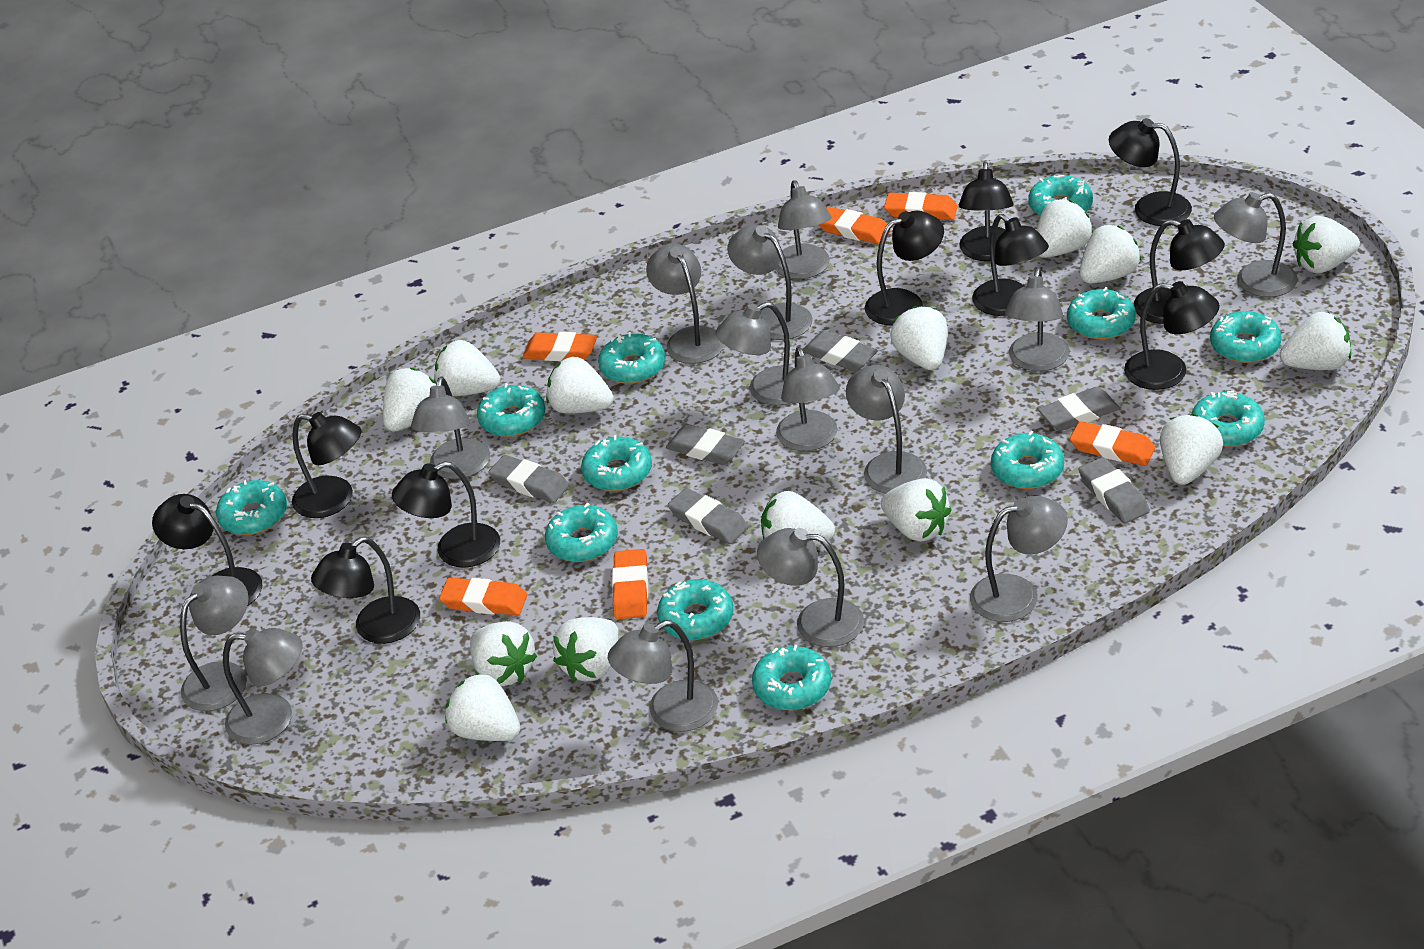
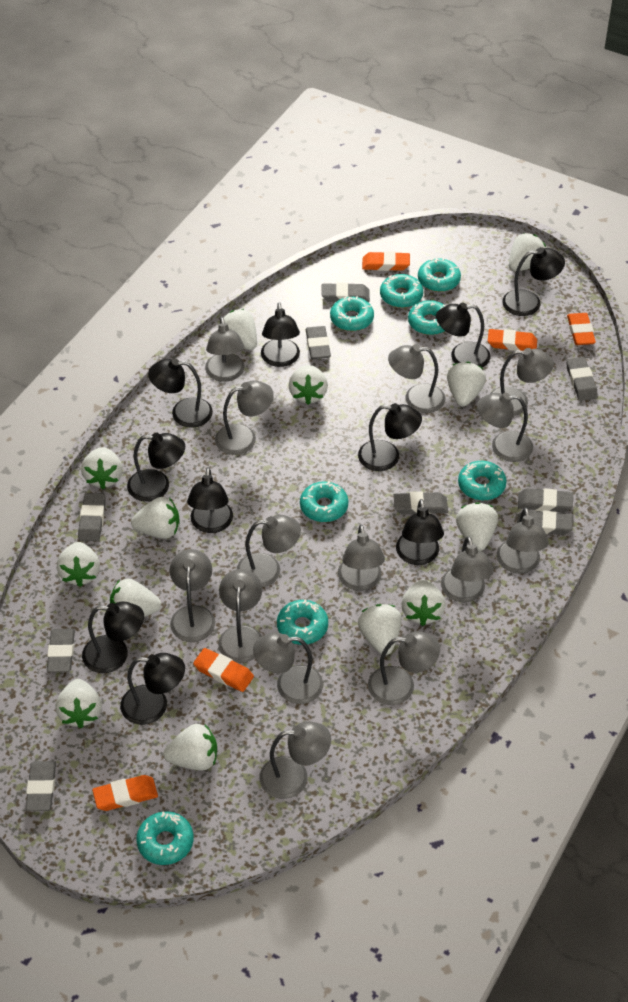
grey eraser: [488,455,570,503] [666,424,745,465] [668,488,748,544] [803,330,878,372] [1038,387,1120,431] [1079,457,1150,523] = 6 -> [25,761,56,811] [47,629,75,672] [78,493,106,541] [306,326,331,359] [321,283,370,302] [394,492,448,514] [517,510,573,535] [518,488,573,512] [566,357,598,401] = 9
orange eraser: [439,578,528,615] [522,332,597,361] [612,549,648,619] [819,206,891,244] [884,192,958,220] [1070,421,1155,466] = 6 -> [92,775,158,811] [193,648,254,692] [362,251,410,271] [488,329,537,351] [567,313,596,345] = 5
turquoise donut: [216,480,287,535] [477,383,545,437] [545,503,618,562] [581,435,652,491] [598,332,666,384] [657,579,733,640] [752,645,831,710] [991,431,1064,489] [1029,175,1093,216] [1067,287,1136,340] [1191,391,1265,447] [1210,311,1282,363] = 12 -> [136,811,193,865] [277,599,328,645] [300,481,348,522] [330,296,374,331] [380,274,423,308] [408,300,445,335] [418,258,461,292] [458,461,506,501] = 8
white strawberry: [383,368,436,432] [434,340,500,396] [446,673,520,741] [470,621,537,686] [546,357,613,414] [553,617,619,682] [761,491,835,546] [881,478,952,542] [890,306,948,370] [1037,200,1093,258] [1080,225,1141,284] [1160,414,1223,485] [1280,312,1351,370] [1293,216,1360,273] = 14 -> [55,679,102,728] [57,542,100,587] [81,447,123,489] [110,579,161,617] [131,497,180,539] [163,724,217,770] [224,309,257,350] [289,365,328,405] [358,604,402,655] [402,580,445,626] [447,362,486,407] [456,502,498,551] [509,233,546,272] = 13

